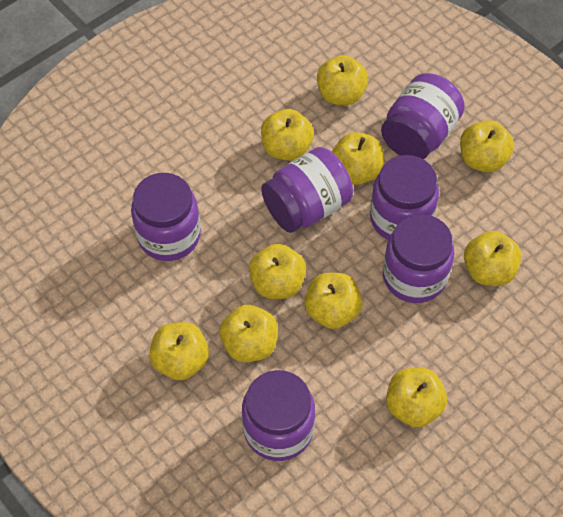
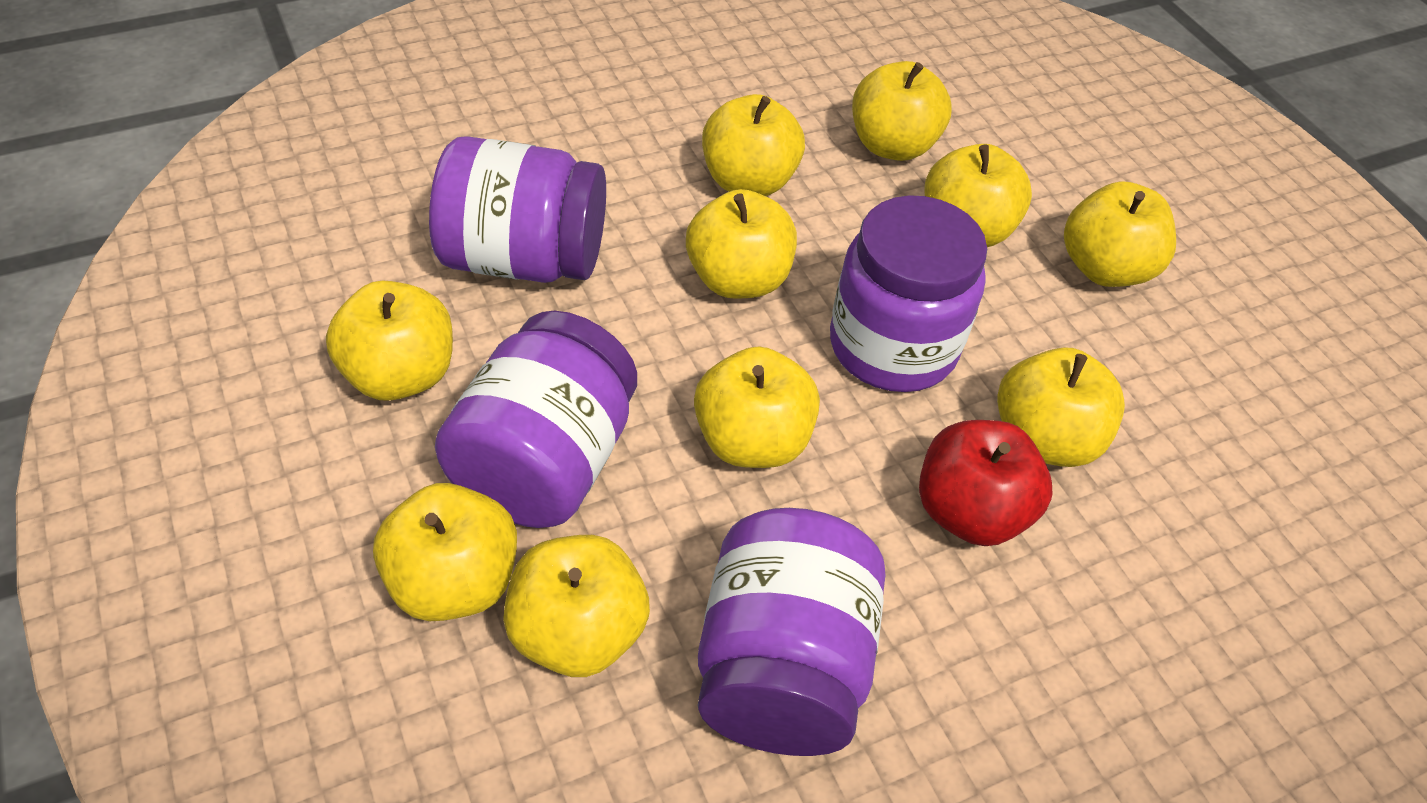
purple jar: [131,173,201,261] [242,370,315,461] [261,147,353,233] [370,155,439,240] [381,73,465,159] [383,214,455,303] = 6 -> [429,136,606,283] [435,311,637,528] [698,508,885,756] [830,195,987,392] = 4
red apple: none = 0 -> [919,420,1053,546] = 1

